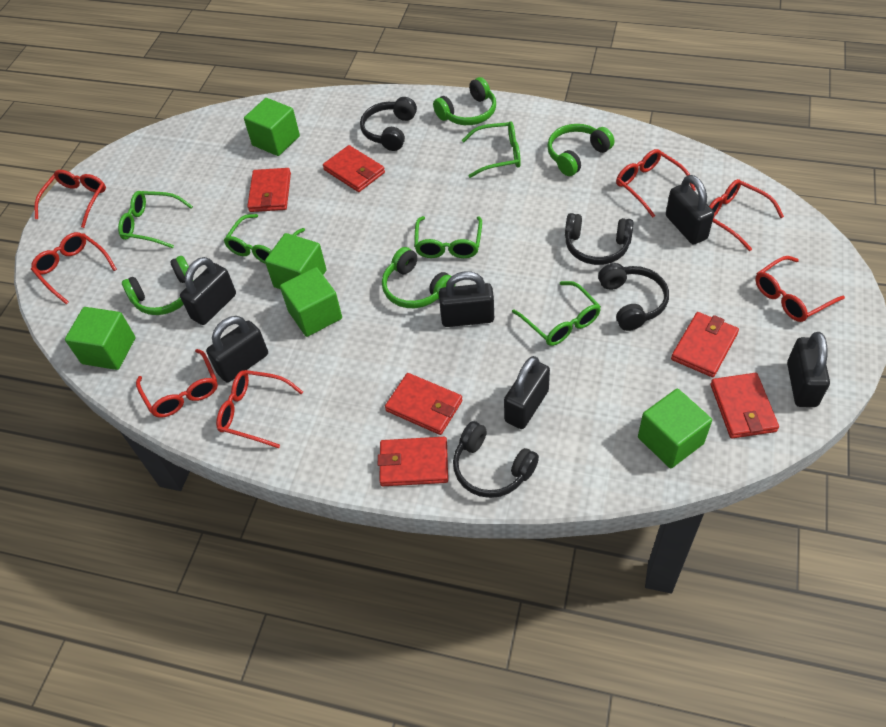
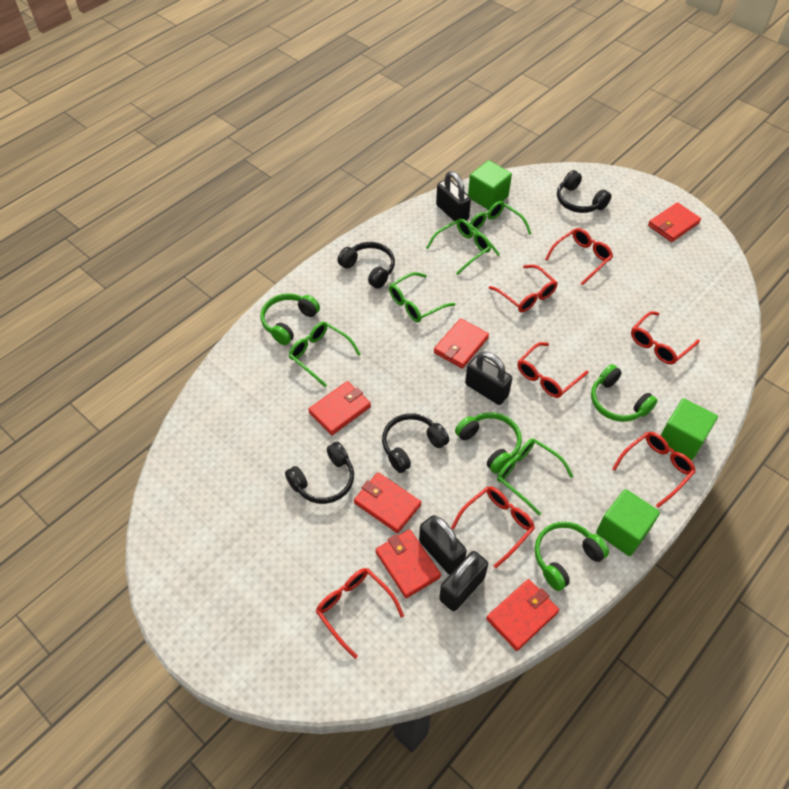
black padlock: [180,257,236,325] [206,316,268,382] [439,271,494,327] [504,356,550,429] [666,175,714,244] [787,332,830,407] = 6 -> [419,515,467,575] [436,171,471,221] [439,551,488,611] [465,351,512,405] = 4
green cube: [65,307,136,370] [244,98,300,156] [265,233,326,289] [280,267,342,337] [638,389,712,468] = 5 -> [468,160,512,210] [596,489,660,556] [661,398,718,460] = 3

